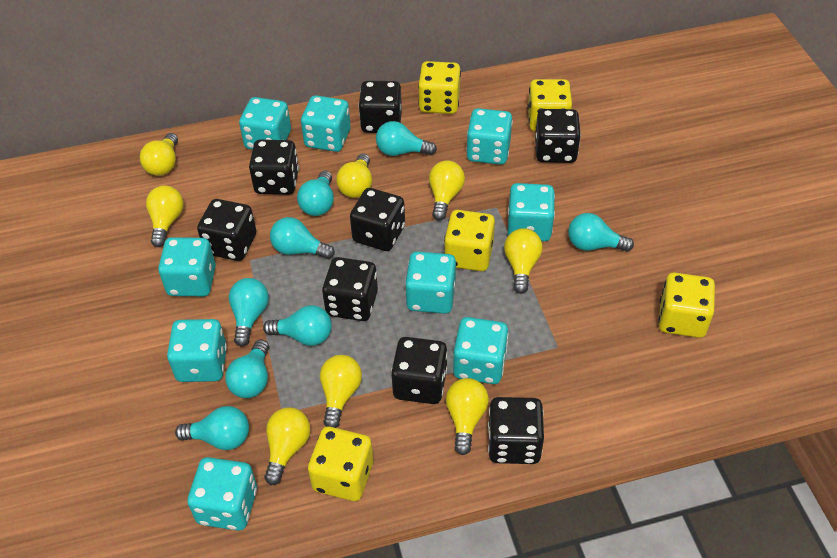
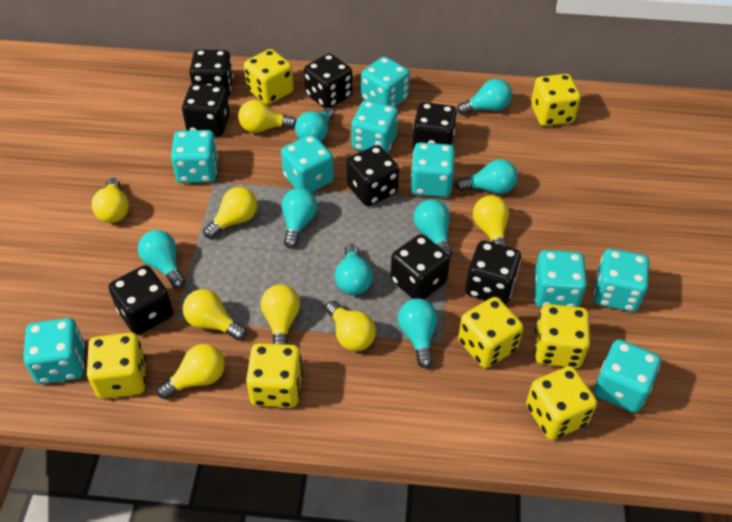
yellow dice: [308,427,373,501] [418,61,461,114] [444,210,495,271] [528,79,572,132] [658,272,715,338] = 5 -> [86,333,146,399] [244,49,294,105] [246,343,303,408] [458,297,524,368] [526,366,597,440] [531,74,581,126] [535,304,590,368] = 7

